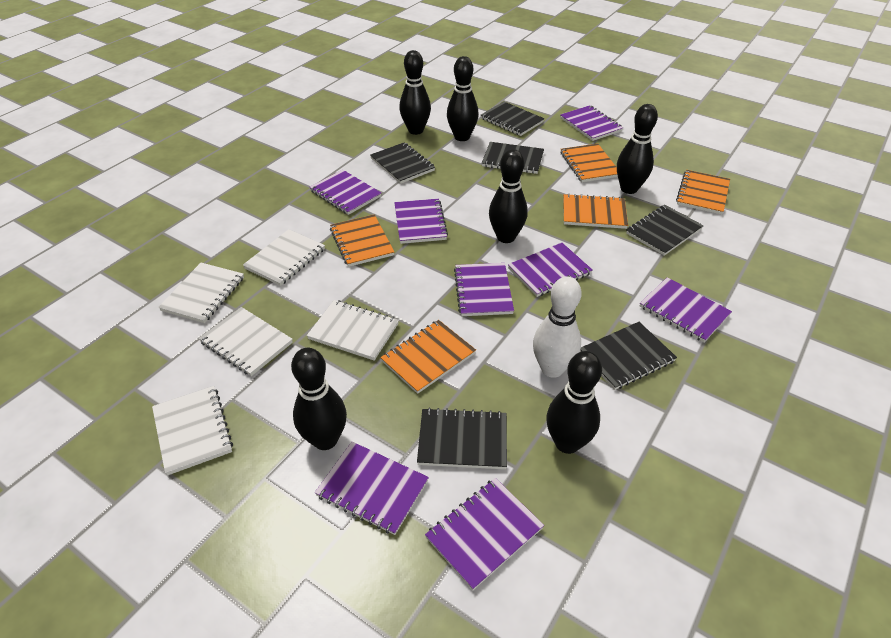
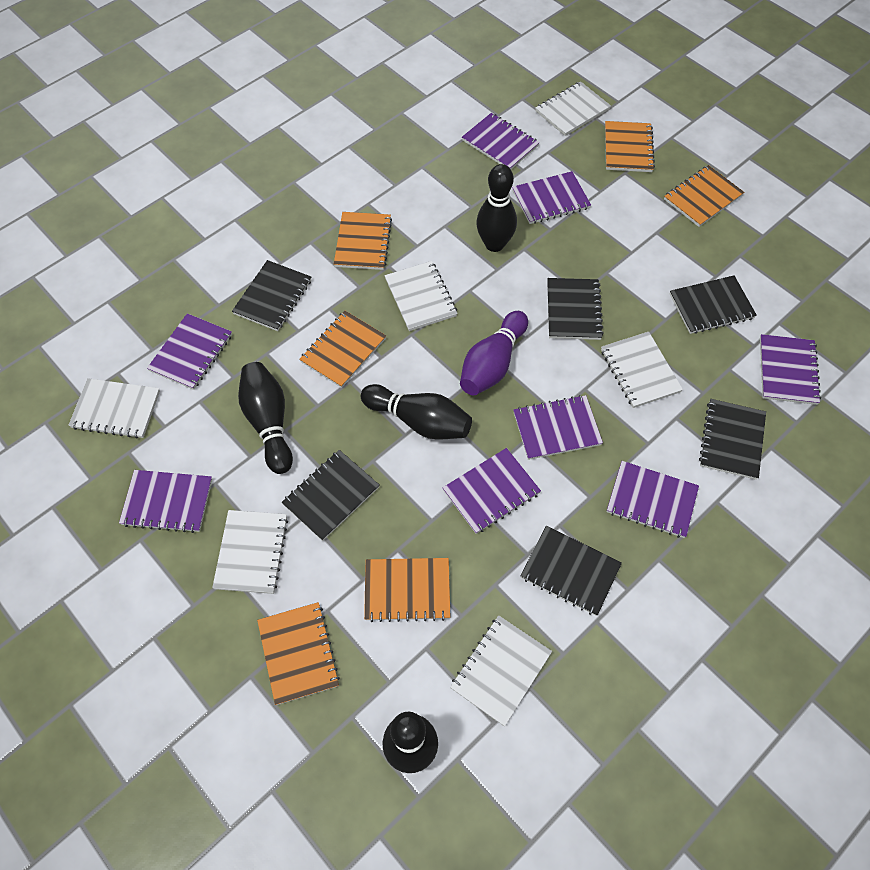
black bowling pin: [291,348,347,450] [399,50,431,135] [447,56,479,141] [489,149,527,243] [546,351,602,454] [617,104,658,194] = 6 -> [238,362,293,474] [361,384,472,440] [383,712,438,773] [476,164,517,252] = 4
orange notebook: [330,214,394,267] [380,320,476,394] [560,144,618,182] [563,194,628,229] [676,170,730,215] = 5 -> [257,602,340,705] [299,311,386,388] [334,212,392,270] [364,558,450,622] [605,121,655,172] [664,165,744,227] = 6
purple bowling pin: none = 0 -> [460,311,528,395] = 1
white bowling pin: [533,276,582,378] = 1 -> none = 0
white notebook: [152,386,233,475] [158,263,244,323] [199,307,293,376] [243,229,325,286] [307,300,399,361] = 5 -> [68,378,160,438] [212,510,288,594] [385,261,458,331] [450,615,552,726] [535,81,611,136] [601,332,683,408] = 6

